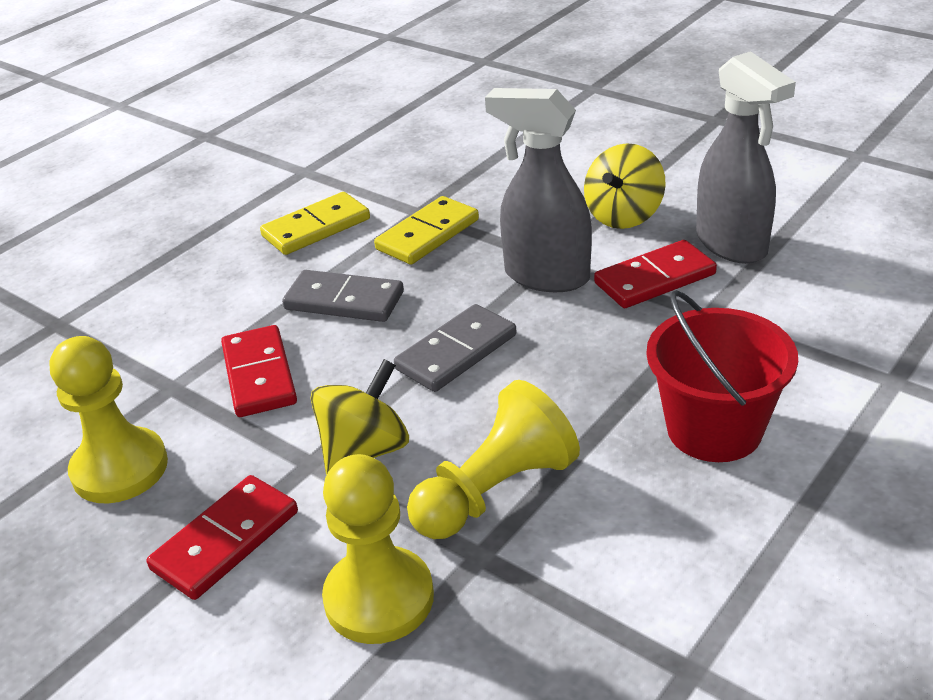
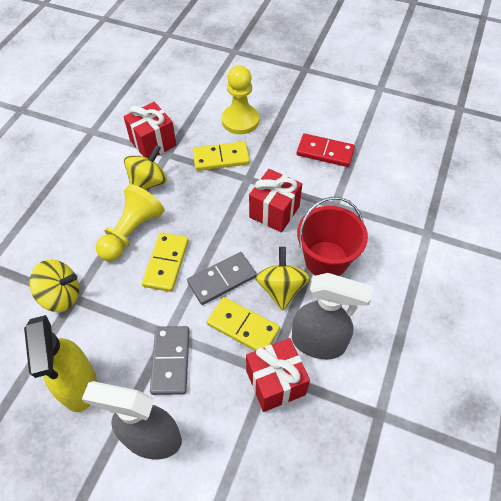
red domino: [147,475,298,600] [221,325,297,417] [594,240,717,308] = 3 -> [297,133,355,167] = 1
red gift: none = 0 -> [123,102,177,159] [246,338,310,412] [249,169,302,233] = 3
yellow domino: [260,192,370,255] [374,196,479,265] = 2 -> [142,233,189,292] [193,141,250,171] [207,297,280,351] = 3
yellow pawn: [49,336,168,503] [322,454,434,644] [407,380,580,539] = 3 -> [96,184,165,261] [222,65,259,134] = 2
yellow spinning top: [310,359,409,475] [584,143,666,229] = 2 -> [29,259,79,312] [124,145,167,190] [256,247,310,311] = 3
yellow spray bottle: none = 0 -> [24,315,97,412] = 1

